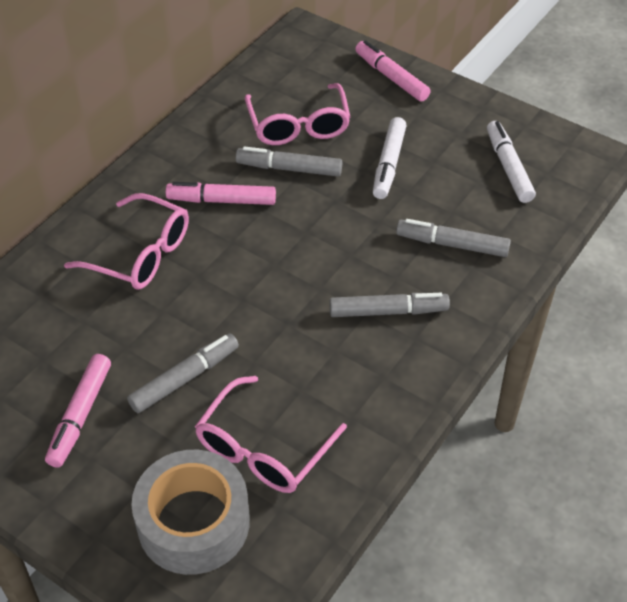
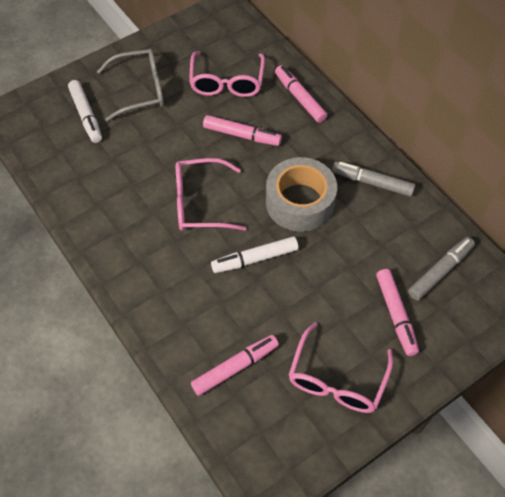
grey glasses: none = 0 -> [97,49,164,121] = 1
grey marker: [127,333,239,413] [236,146,342,177] [329,293,450,317] [396,219,511,257] = 4 -> [332,161,416,197] [408,237,475,300] = 2
pink marker: [45,354,111,468] [166,182,276,205] [355,40,431,102] = 3 -> [191,335,279,396] [203,115,282,146] [275,65,327,123] [376,269,419,356] = 4

